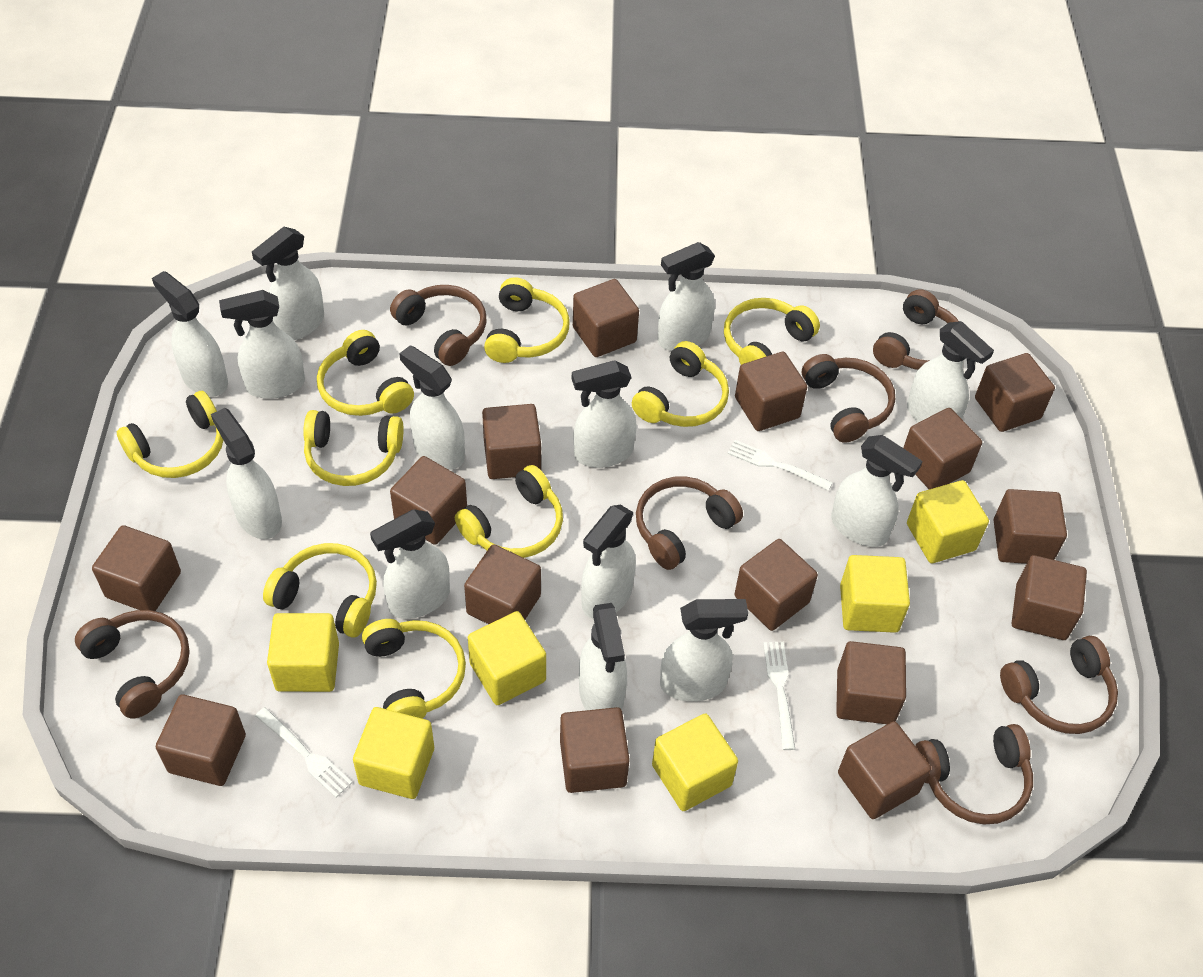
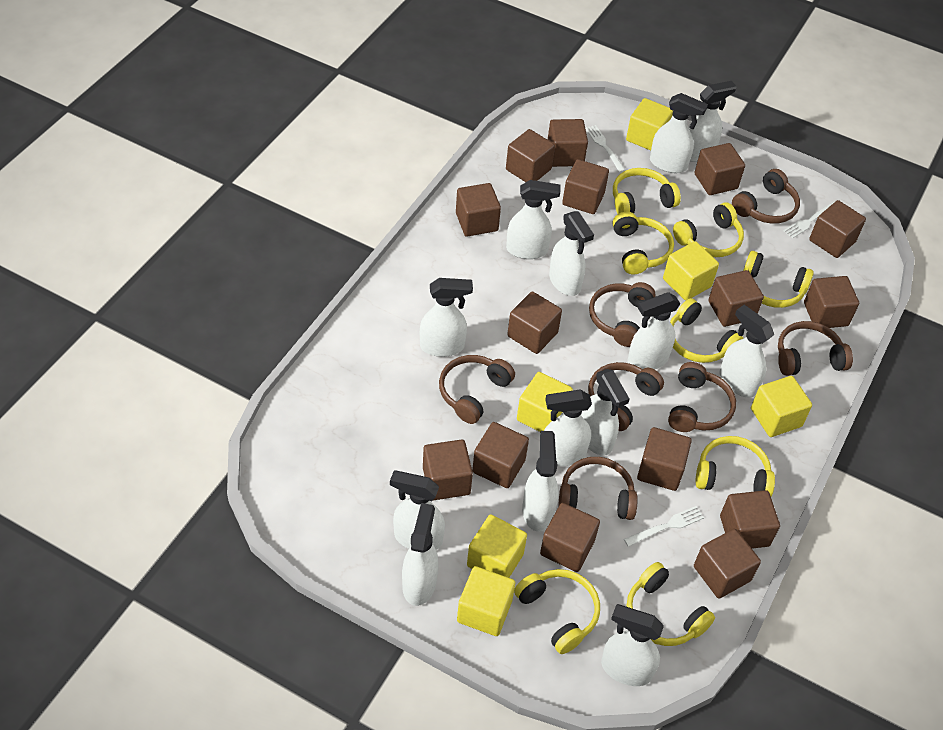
yellow headphones: [117,391,223,478] [263,543,377,638] [303,410,404,486] [317,330,414,416] [362,619,466,719] [455,465,563,558] [484,277,570,363] [632,341,729,427] [724,298,820,365] = 9 -> [514,569,600,654] [612,212,674,274] [613,168,681,214] [627,562,715,646] [670,298,743,363] [673,202,744,257] [695,436,775,496] [743,251,814,308] = 8

